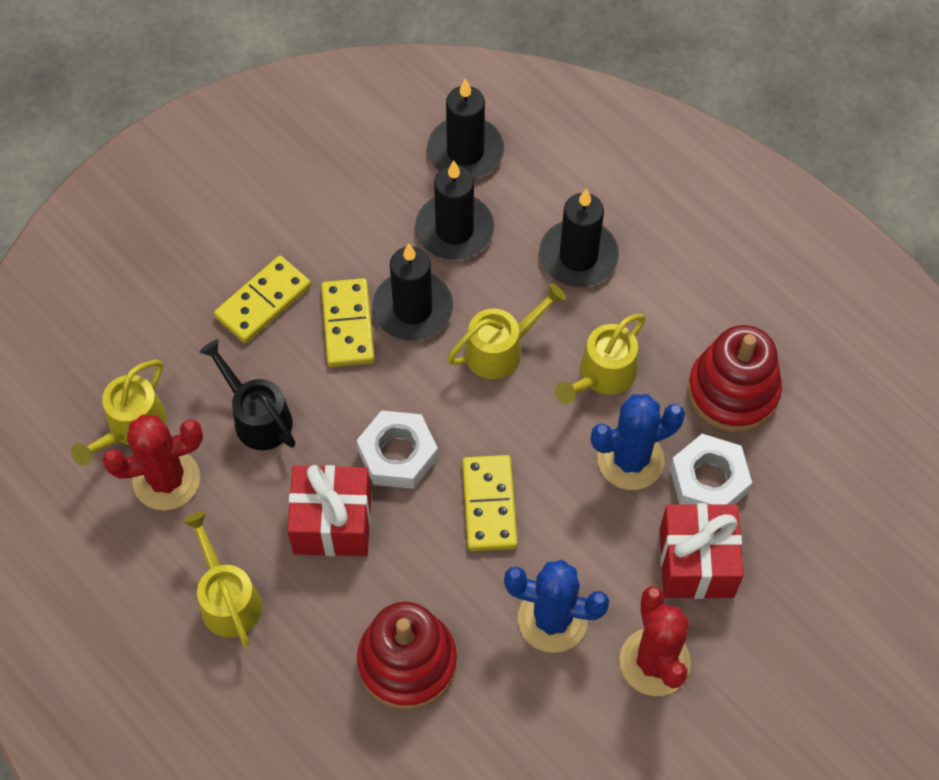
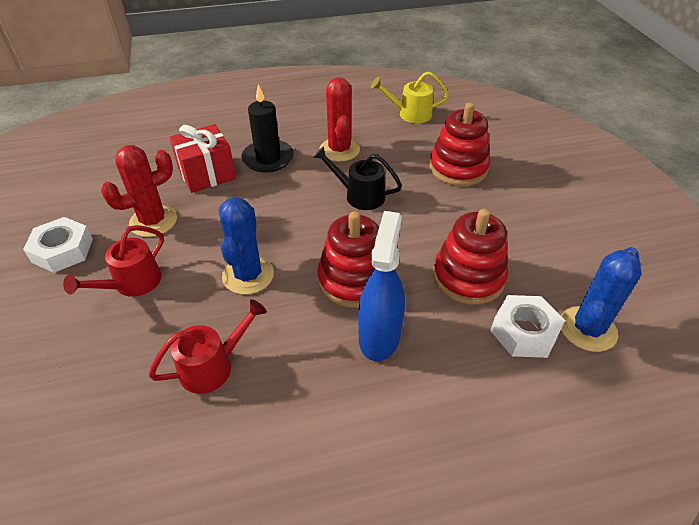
black candle: [372,243,453,341] [415,160,494,260] [427,79,504,179] [539,188,619,287] = 4 -> [241,84,294,173] = 1
blue spray bottle: none = 0 -> [358,211,405,361] = 1
red gift: [287,465,371,556] [660,503,744,599] = 2 -> [169,124,236,193] = 1
red stacking toy: [357,602,457,710] [688,325,782,432] = 2 -> [317,211,379,308] [429,103,491,186] [433,209,508,305] = 3
red watering can: none = 0 -> [63,225,164,297] [149,300,267,394] = 2
yellow domino: [214,256,311,343] [321,278,375,367] [462,455,518,551] = 3 -> none = 0
yellow watering can: [71,360,166,465] [183,512,262,647] [447,283,566,379] [555,314,646,404] = 4 -> [371,72,449,123] = 1

